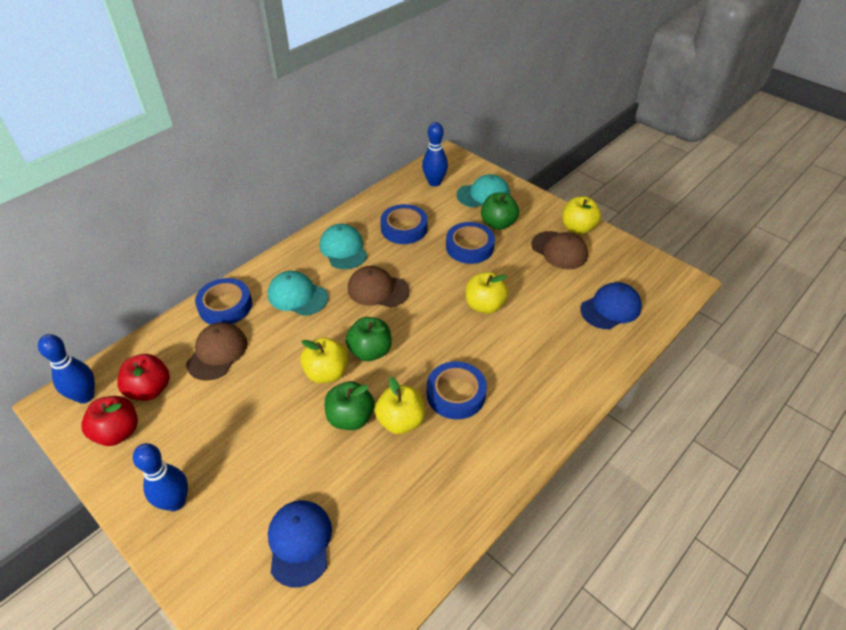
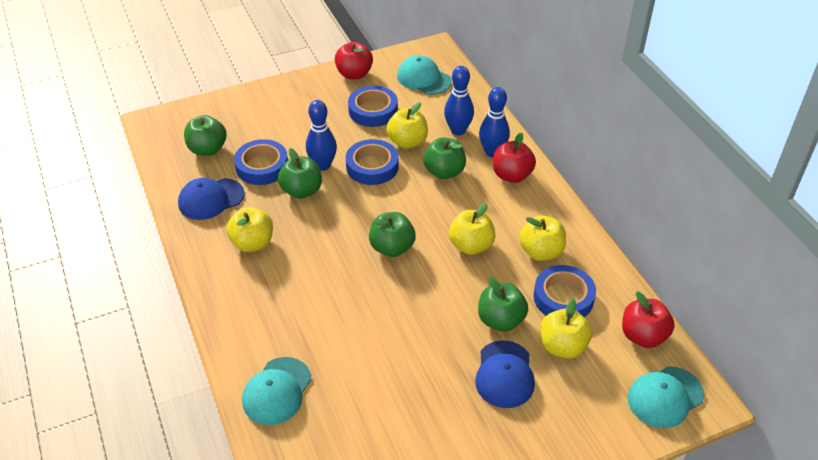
brown cap: [186,322,247,381] [348,266,410,308] [531,231,588,269] = 3 -> none = 0
green apple: [325,381,375,430] [346,317,392,361] [481,192,519,230] = 3 -> [184,115,227,156] [278,148,322,199] [369,212,416,257] [423,137,466,179] [478,277,528,332] = 5
red apple: [81,396,138,446] [117,354,170,401] = 2 -> [335,42,373,79] [493,132,536,183] [622,291,675,348] = 3
yellow apple: [300,337,348,383] [375,377,425,434] [466,272,509,314] [562,196,601,234] = 4 -> [226,207,273,252] [386,102,428,149] [449,203,496,255] [519,215,566,261] [541,299,592,358] = 5

